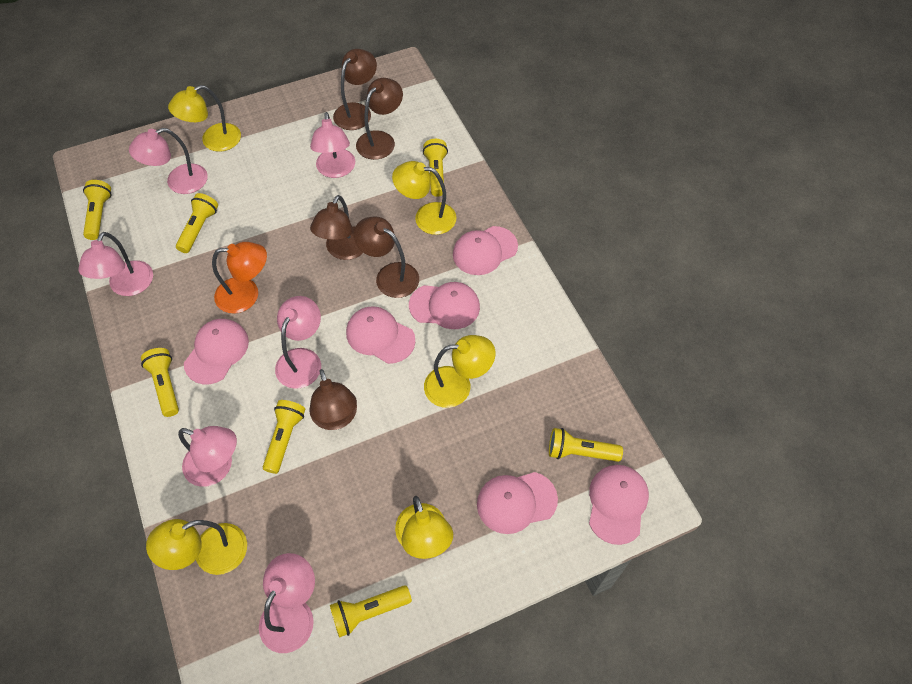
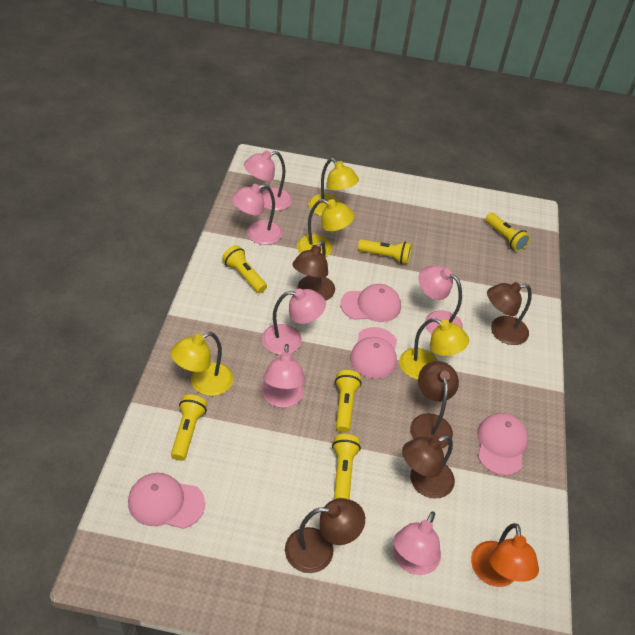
pink cap: [184,319,249,384] [346,306,416,364] [409,282,480,329] [453,226,518,275] [477,472,558,534] [589,465,649,545] = 6 -> [128,473,205,529] [340,284,401,322] [350,327,397,379] [477,413,528,476] = 4
yellow flashlight: [83,180,112,240] [141,348,179,417] [176,193,218,253] [263,400,305,474] [330,585,412,638] [423,139,448,197] [549,428,623,462] = 7 -> [171,394,207,461] [222,245,267,293] [332,434,361,499] [335,370,362,433] [358,239,412,264] [485,213,530,252] = 6
yellow lamp: [146,519,247,575] [168,85,241,152] [392,161,456,235] [395,496,453,559] [424,335,496,408] = 5 -> [170,332,233,396] [297,199,355,258] [308,158,359,216] [399,318,469,379] = 4

